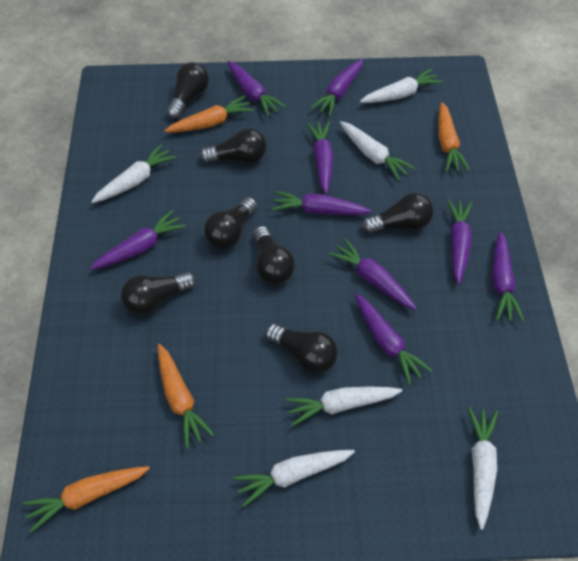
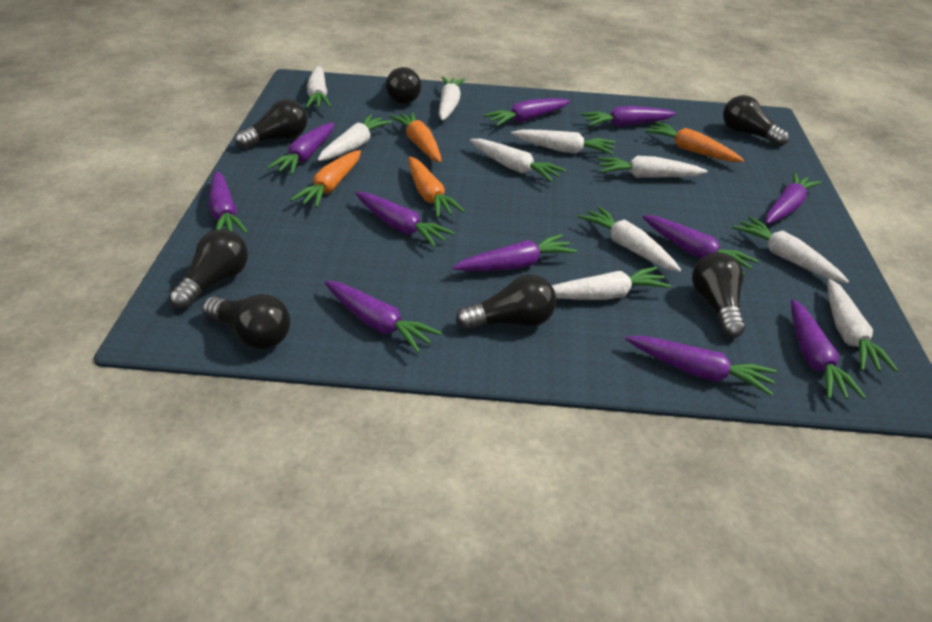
purple carrot: [90,210,186,270] [227,61,286,117] [272,191,372,215] [307,121,334,194] [311,59,363,117] [328,238,417,310] [355,294,432,385] [447,199,472,284] [492,231,524,322] = 9 -> [208,171,248,234] [267,123,334,175] [324,281,442,353] [355,192,455,247] [453,234,577,271] [483,99,570,126] [581,106,676,127] [625,336,777,396] [642,215,759,276] [766,173,821,224] [791,299,866,399] = 11
white carrot: [91,144,176,203] [233,450,355,507] [285,387,403,426] [340,121,415,181] [360,68,443,103] [468,407,498,530] = 6 -> [306,66,331,108] [317,114,392,161] [439,77,465,121] [470,139,566,182] [511,129,615,155] [551,267,671,300] [578,206,681,272] [597,156,707,178] [732,217,849,283] [828,279,898,372] = 10

